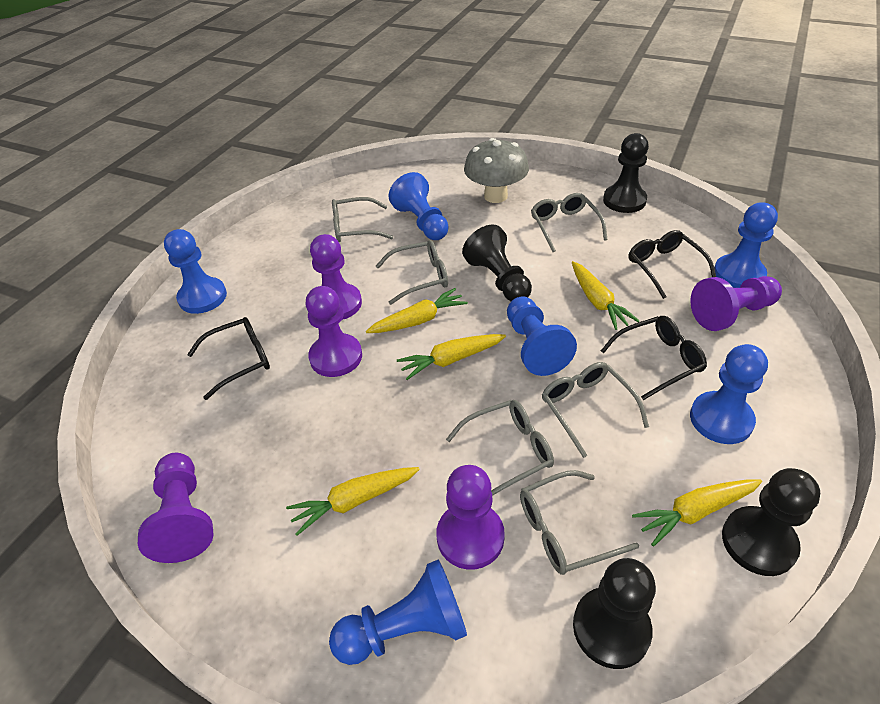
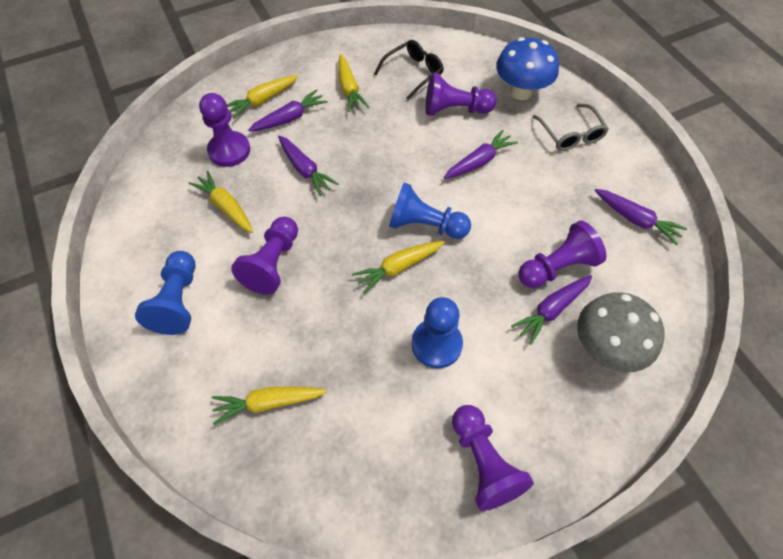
black glasses: [187,317,270,400] [601,316,707,400] [629,230,716,299] = 3 -> [374,40,444,100] = 1
black pawn: [462,225,532,301] [573,558,656,669] [603,133,649,213] [722,468,820,576] = 4 -> none = 0
blue mushroom: none = 0 -> [496,37,559,100] = 1
blue pawn: [164,229,227,314] [329,559,467,665] [389,172,449,240] [507,296,577,376] [690,344,768,444] [714,202,778,288] = 6 -> [135,251,196,335] [389,183,471,239] [412,297,463,369] = 3
grey glasses: [332,197,393,242] [376,240,448,305] [446,400,554,496] [520,470,639,575] [531,193,608,252] [542,362,649,458] = 6 -> [532,103,609,151] = 1
purple carrot: none = 0 -> [248,89,328,132] [278,135,339,196] [444,130,518,179] [511,275,592,345] [594,189,687,245] = 5

